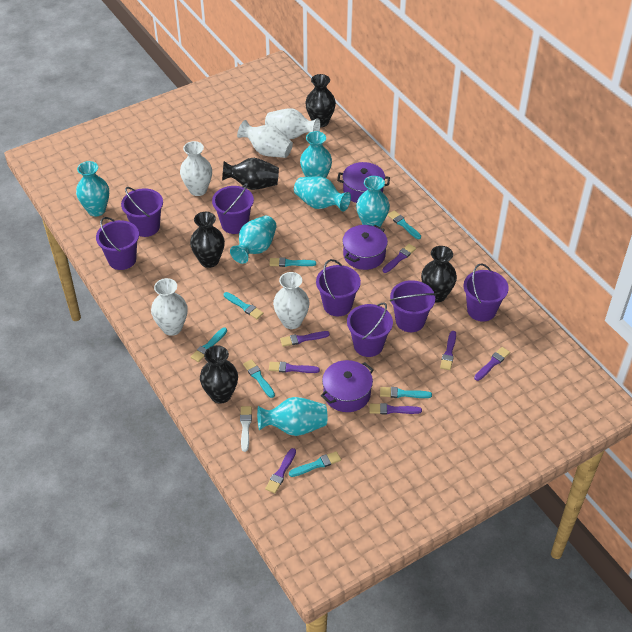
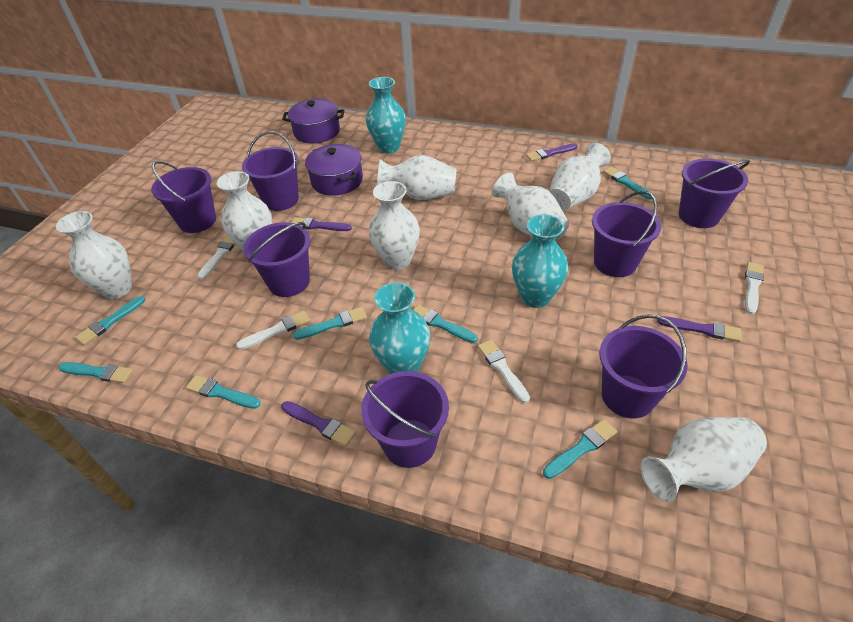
black vase: [190,212,225,268] [200,345,238,404] [222,158,279,190] [305,74,336,127] [421,246,457,302] = 5 -> none = 0
purple brush: [265,448,296,493] [269,362,320,373] [280,331,330,347] [369,403,422,414] [382,244,416,273] [440,331,456,370] [474,347,510,381] = 7 -> [281,401,356,447] [291,217,352,231] [526,143,578,161] [658,316,742,342] = 4
purple pot: [321,360,374,412] [337,162,390,203] [342,225,388,270] = 3 -> [282,99,344,143] [305,144,363,196] = 2
turquoise vase: [76,161,109,216] [230,216,277,264] [257,397,327,436] [294,176,351,212] [300,131,332,178] [356,176,390,227] = 6 -> [366,77,406,153] [369,282,431,374] [512,214,568,308] = 3
white brush: [240,406,252,452] = 1 -> [197,235,235,280] [236,310,310,350] [478,340,530,403] [745,262,764,315] = 4
white vase: [151,278,188,336] [180,141,212,196] [237,120,293,158] [265,109,320,139] [273,272,309,329] = 5 -> [56,211,132,299] [217,171,272,252] [369,181,420,270] [377,155,457,200] [492,173,569,241] [549,143,611,210] [641,417,767,502] = 7

